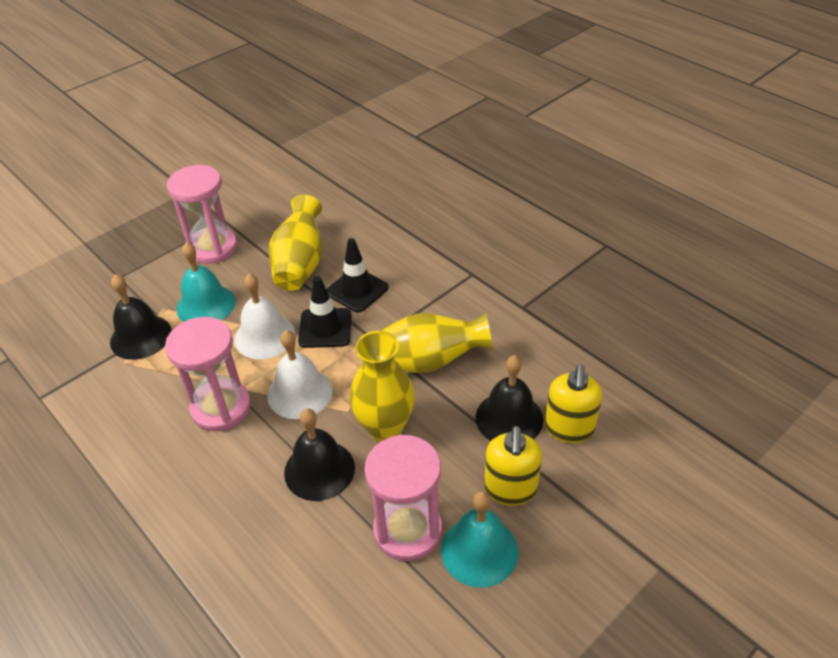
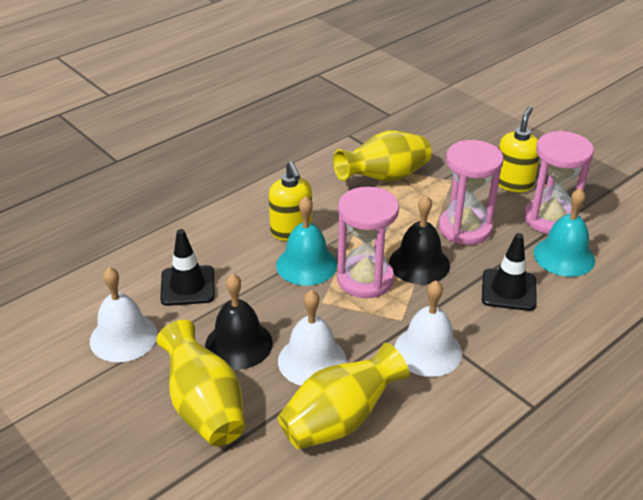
black bell: [110,274,172,360] [284,408,355,501] [476,355,544,441] = 3 -> [205,274,273,370] [389,195,450,284] = 2
white bell: [234,273,295,359] [267,330,332,419] = 2 -> [90,267,158,362] [278,290,347,386] [394,280,462,377] = 3

